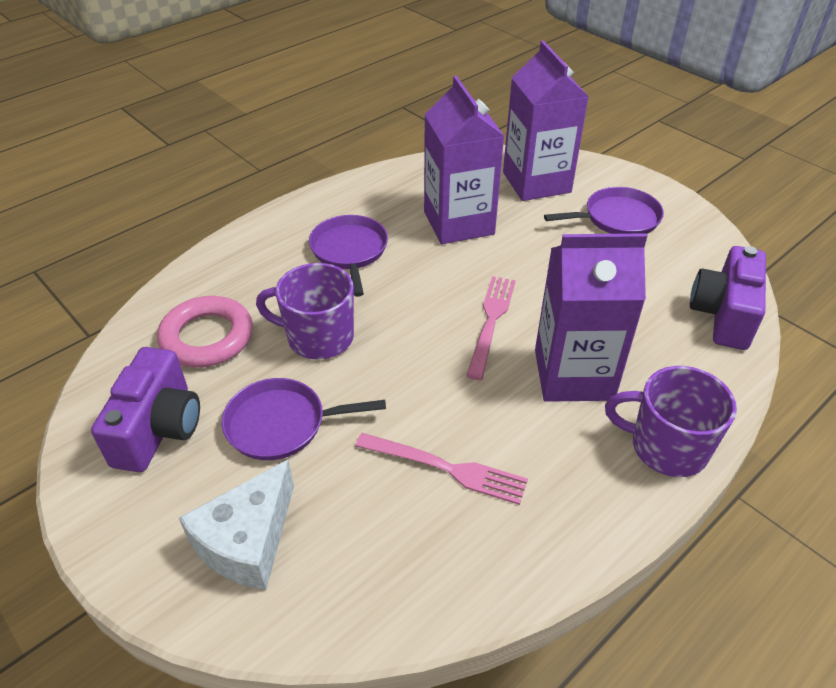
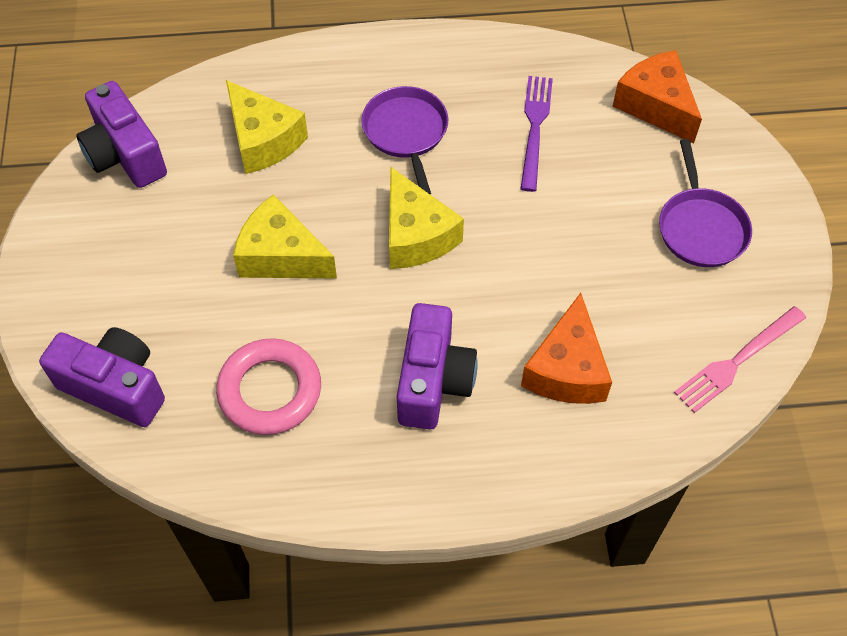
orange cheese: none = 0 -> [521,293,612,404] [612,50,702,143] = 2
pink fork: [355,433,528,505] [466,276,516,380] = 2 -> [674,306,806,413] = 1
purple camera: [91,347,200,472] [690,246,766,350] = 2 -> [39,327,165,427] [76,81,167,188] [397,303,478,430] = 3
purple carton: [424,76,504,244] [503,41,589,201] [535,233,647,402] = 3 -> none = 0
purple fork: none = 0 -> [520,76,553,192] = 1
purple mug: [256,263,354,360] [605,366,737,477] = 2 -> none = 0
purple pan: [222,378,386,460] [309,215,388,297] [544,187,664,234] = 3 -> [362,86,448,195] [659,139,752,267] = 2
white cheese: [179,460,294,590] = 1 -> none = 0
yellow cheese: none = 0 -> [226,80,308,174] [233,194,337,279] [389,166,464,269] = 3

